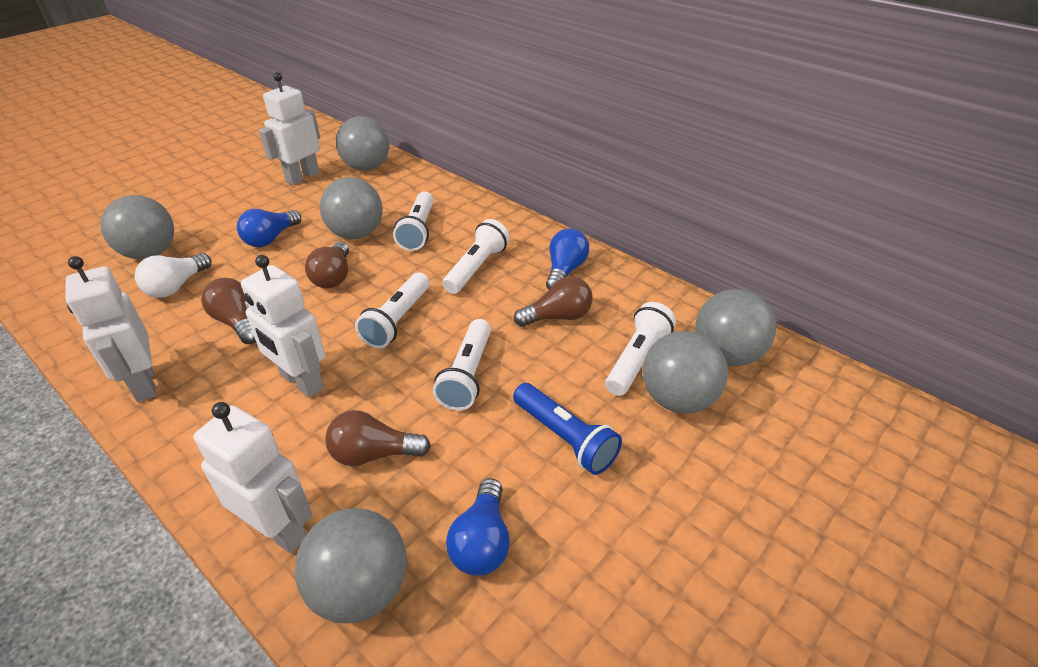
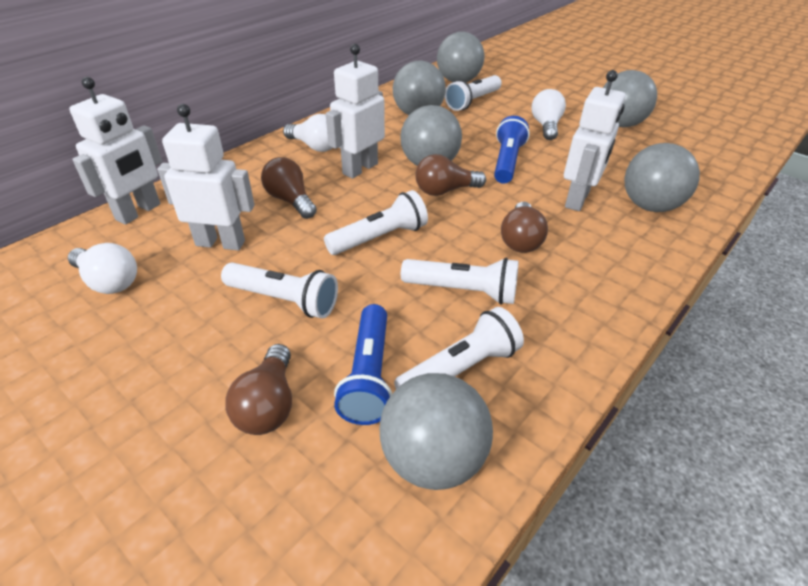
blue flashlight: [513,383,622,475] = 1 -> [334,304,392,425] [494,116,530,184] = 2
blue light bulb: [237,209,301,247] [446,478,510,576] [546,228,589,289] = 3 -> none = 0
white light bulb: [135,253,211,298] = 1 -> [68,243,137,294] [283,114,332,152] [532,89,566,140] = 3

